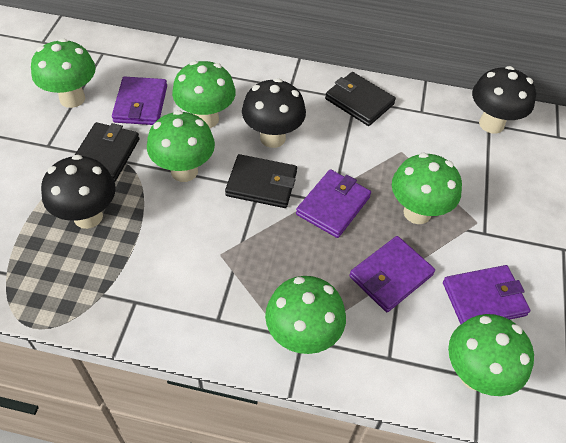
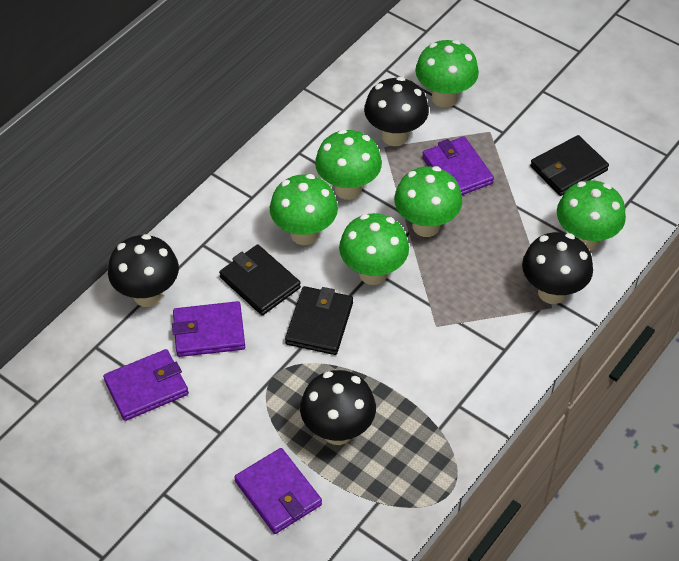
black mushroom: [41,155,116,229] [242,78,306,148] [472,66,536,134] = 3 -> [108,234,179,307] [300,370,376,445] [364,77,429,146] [522,232,593,304] = 4

